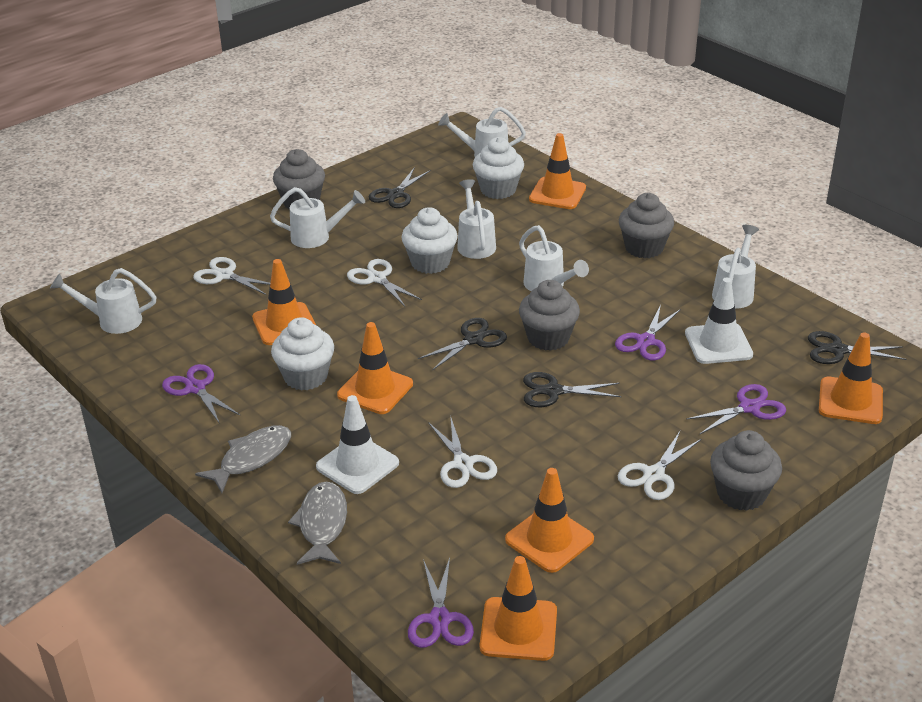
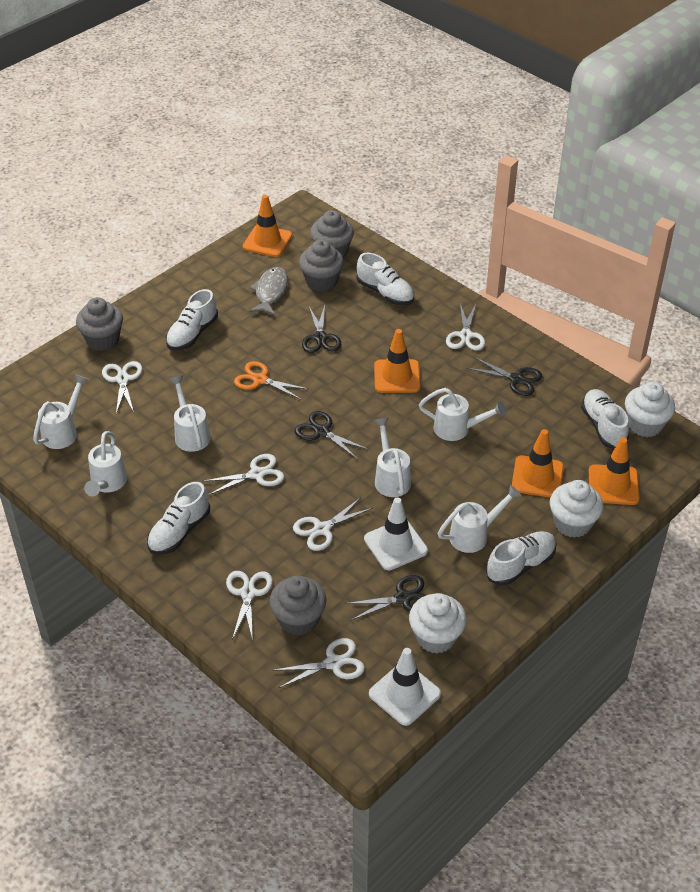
grey fish: [195,425,291,493] [288,482,347,565] = 2 -> [249,267,288,316] = 1
orange scissors: none = 0 -> [234,361,308,400] = 1
orange traffic cone: [252,259,316,345] [337,322,413,414] [480,556,557,661] [505,468,594,573] [529,133,586,209] [819,332,883,424] = 6 -> [243,195,292,257] [374,329,421,393] [512,429,564,497] [589,437,640,505] = 4
purple scissors: [162,364,241,424] [408,558,474,648] [615,305,681,361] [686,384,786,435] = 4 -> none = 0
white scissors: [193,257,270,295] [347,259,422,306] [428,415,497,488] [618,431,702,500] = 4 -> [102,361,142,414] [204,454,284,495] [226,571,273,640] [272,638,365,688] [293,497,373,551] [446,304,485,351] = 6
white shoe: none = 0 -> [147,482,210,555] [166,289,218,350] [356,253,414,305] [486,531,557,585] [581,389,629,449] = 5

